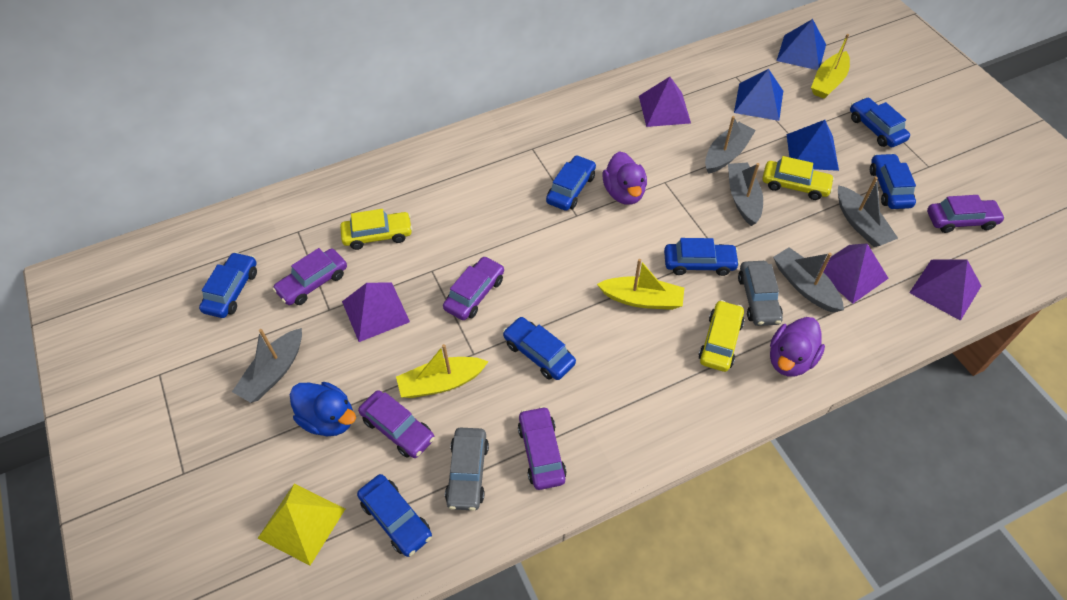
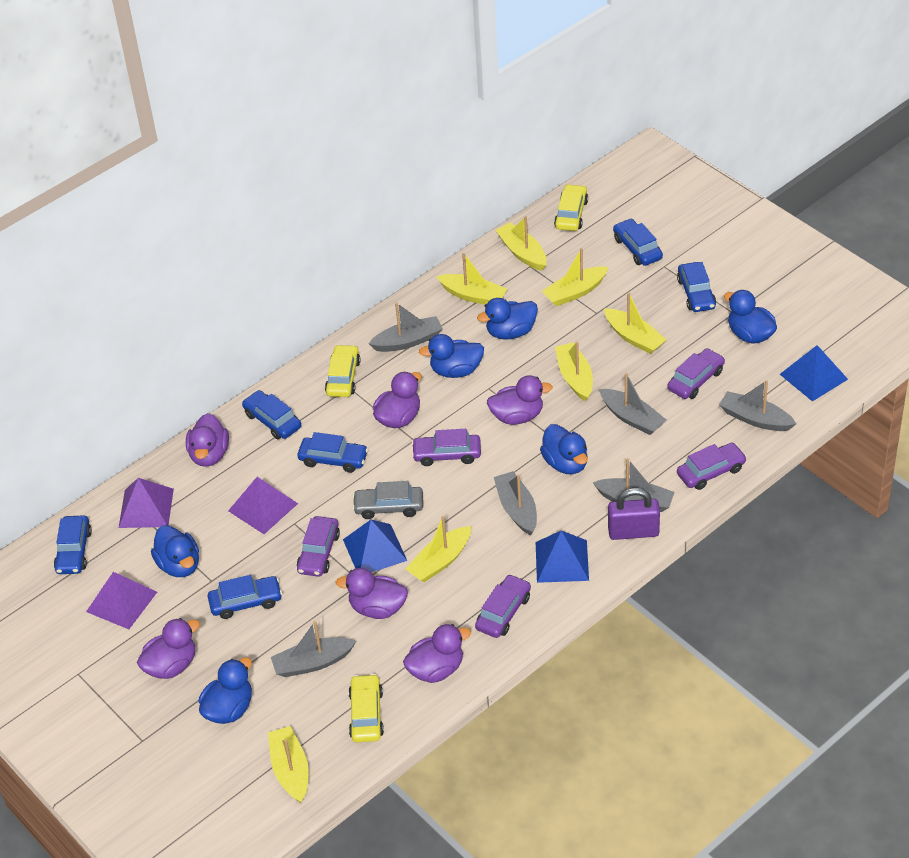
blue car: [199,252,257,318] [357,474,432,557] [503,317,576,380] [546,155,596,211] [664,238,740,276] [850,97,910,147] [870,153,916,209] = 7 -> [54,515,92,574] [208,575,282,619] [242,390,301,439] [298,432,368,473] [613,218,663,266] [677,262,716,312] = 6
blue duck: [290,382,356,436] = 1 -> [151,525,199,577] [199,657,252,724] [419,334,484,378] [477,298,538,340] [540,424,588,474] [724,290,777,344] = 6
grey boat: [232,328,302,403] [705,116,756,174] [728,162,763,226] [773,247,844,313] [838,177,898,247] = 5 -> [271,621,356,677] [369,303,443,352] [494,471,537,535] [593,458,674,512] [599,373,667,435] [719,380,796,431] = 6
grey car: [445,428,489,511] [738,261,783,326] = 2 -> [352,481,423,519] = 1
purple duck: [602,151,647,205] [770,317,825,376] = 2 -> [137,618,200,679] [186,413,229,467] [336,568,408,619] [373,371,421,428] [403,624,471,683] [487,375,553,425] = 6
purple padlock: none = 0 -> [608,488,660,540] = 1
purple pyramid: [342,282,410,342] [639,77,691,127] [820,243,889,304] [909,260,981,321] = 4 -> [86,572,157,629] [119,478,174,528] [228,477,298,534] = 3
yellow boat: [396,344,489,398] [597,259,684,310] [811,34,850,99] = 3 -> [268,726,309,803] [406,516,471,582] [437,253,507,305] [496,216,547,271] [542,248,609,306] [555,342,593,401] [604,292,666,354] = 7
yellow pyramid: [258,484,345,566] = 1 -> none = 0

